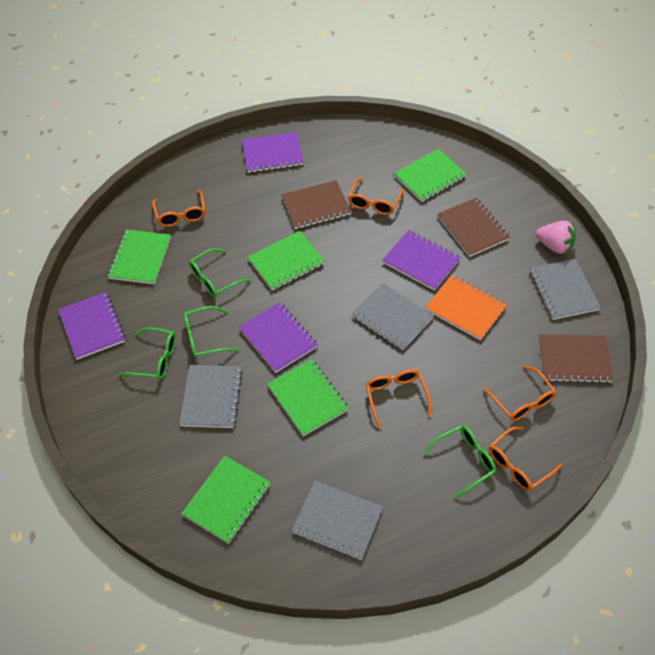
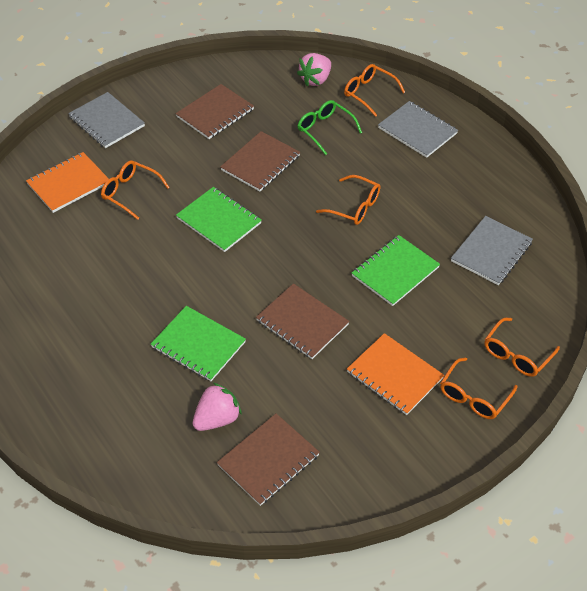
brown notebook: [281,180,351,229] [437,197,510,257] [538,334,613,383] = 3 -> [176,84,254,139] [217,414,320,506] [220,131,300,192] [256,283,349,359] = 4
green glasses: [119,327,176,380] [183,306,239,358] [189,248,251,297] [423,425,496,499] = 4 -> [297,100,362,155] = 1
green notebook: [107,229,171,284] [181,456,271,544] [248,231,325,290] [267,359,349,436] [394,149,467,202] = 5 -> [151,306,246,381] [176,187,262,252] [352,235,440,306] = 3
grey notebook: [179,365,243,428] [291,480,383,560] [352,283,434,350] [530,259,601,320] = 4 -> [68,92,145,148] [378,101,458,158] [451,216,533,285] = 3
orange notebook: [425,275,507,340] = 1 -> [26,152,109,213] [347,333,444,415] = 2
pink strawberry: [536,221,576,254] = 1 -> [193,383,242,431] [297,53,331,86] = 2
purple notebook: [58,292,125,360] [239,302,317,373] [242,132,303,173] [382,230,461,291] = 4 -> none = 0

